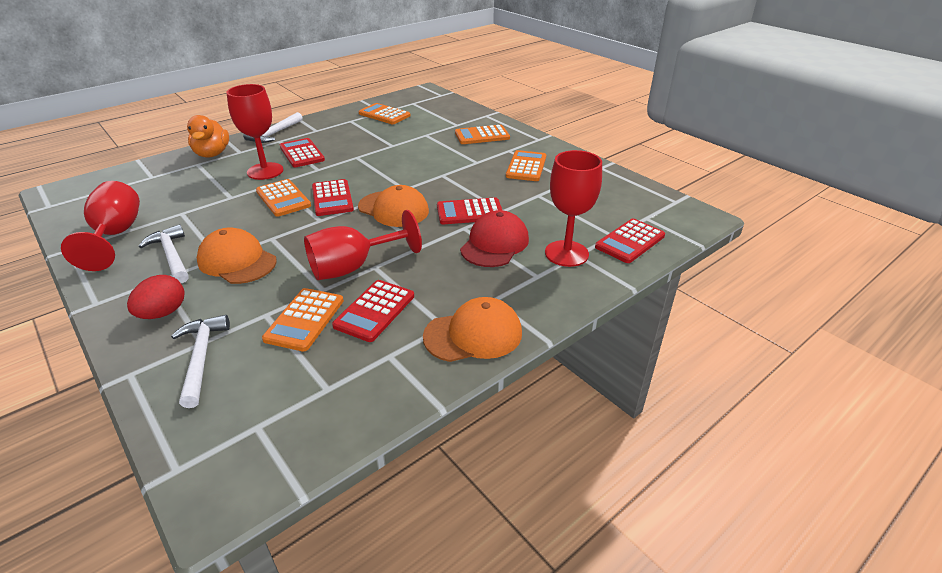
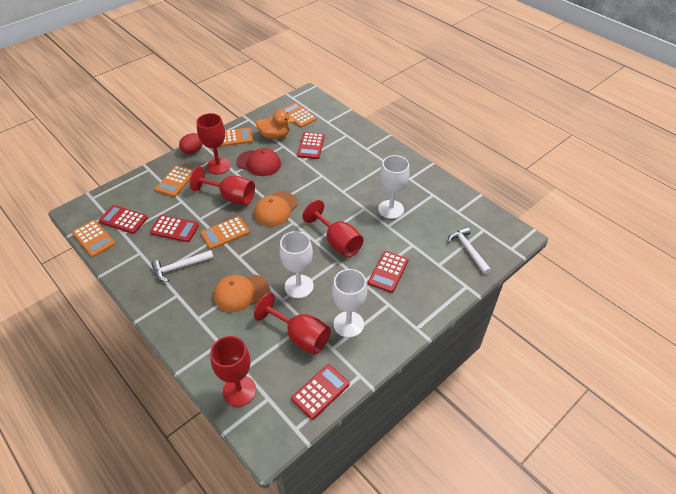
orange cap: [197,228,277,284] [358,185,429,227] [423,297,522,362] = 3 -> [214,275,270,312] [254,192,298,227] = 2
red goblet: [61,181,140,271] [226,84,283,180] [304,210,422,280] [545,150,602,267] = 4 -> [190,167,255,205] [196,113,231,174] [210,336,256,407] [254,293,331,355] [303,200,364,258] = 5
white goblet: none = 0 -> [279,231,314,298] [332,269,367,338] [378,155,410,219] = 3
white hammer: [139,224,189,283] [171,315,230,408] [243,112,303,143] = 3 -> [152,250,214,282] [448,227,491,275] = 2

